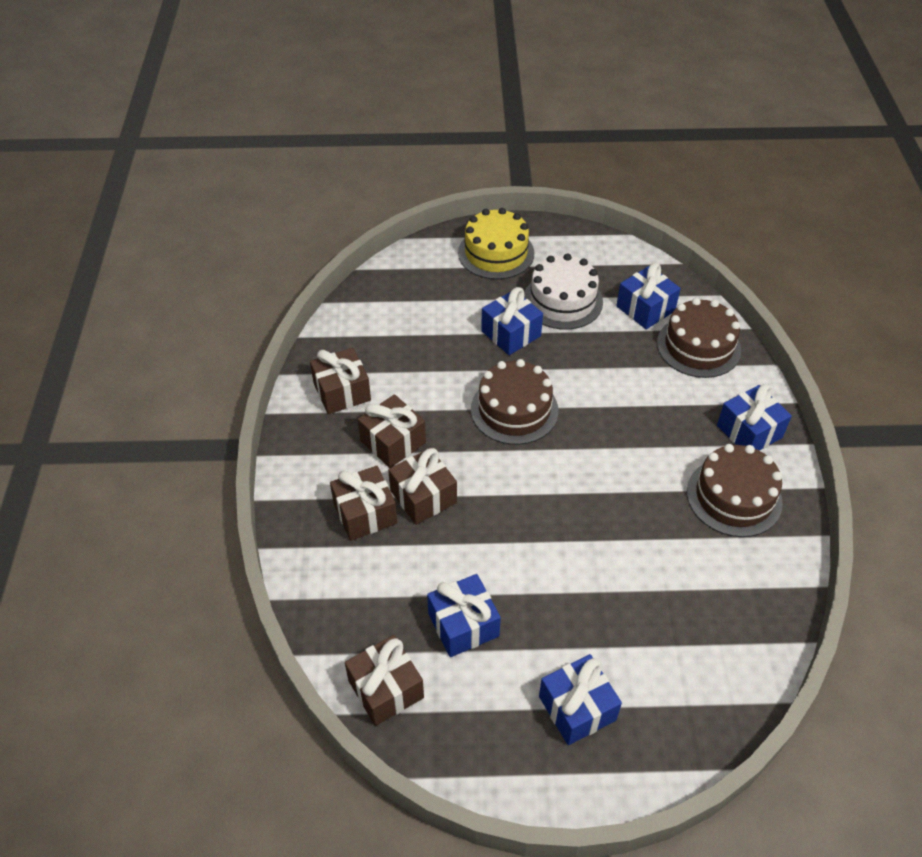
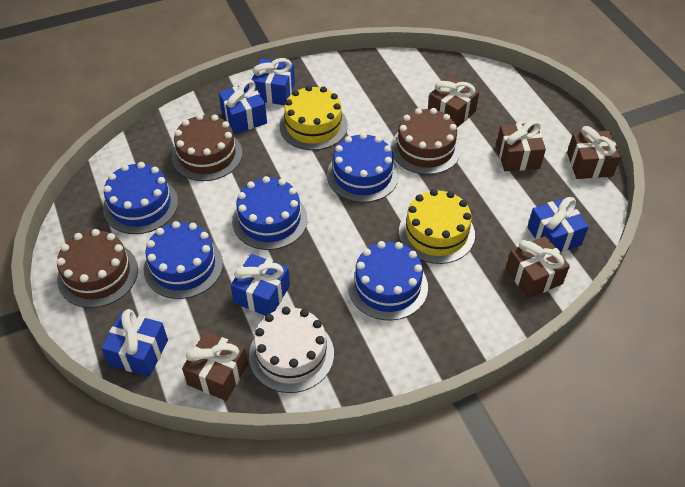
blue cake: none = 0 -> [103,162,178,234] [144,221,223,299] [232,176,307,250] [327,133,399,203] [348,241,428,320] = 5
yellow cake: [458,208,534,279] = 1 -> [280,85,348,150] [399,189,475,264] = 2

